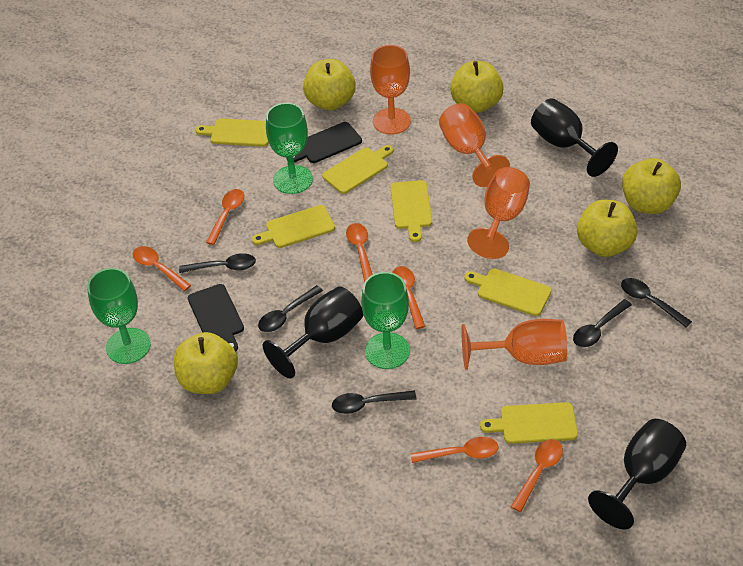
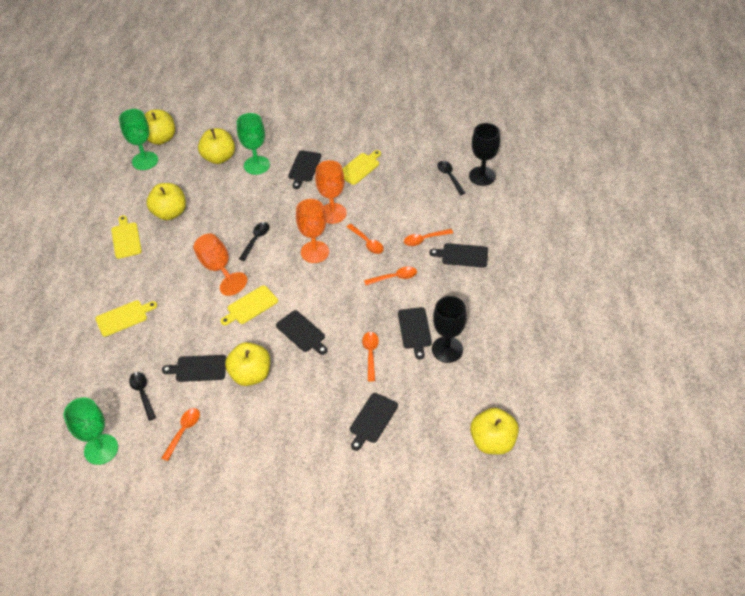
black cutting board: [188,284,244,352] [286,122,362,163] = 2 -> [162,355,226,382] [276,310,327,355] [288,150,321,189] [350,393,398,451] [398,307,432,360] [429,243,488,267] = 6
black goblet: [263,286,363,379] [531,98,618,177] [588,419,686,530] = 3 -> [432,296,467,363] [469,123,500,186] = 2
black spoon: [179,253,256,273] [258,285,323,332] [332,391,417,414] [573,299,632,347] [621,278,692,327] = 5 -> [129,372,156,421] [239,222,269,261] [437,161,465,195] = 3
orange goblet: [370,45,411,135] [439,103,510,187] [461,319,567,370] [467,167,530,259] = 4 -> [193,233,247,296] [296,199,329,263] [315,160,347,224] = 3
orange spoon: [133,246,191,291] [206,189,244,245] [346,223,373,282] [392,266,426,329] [411,437,499,463] [511,439,563,512] = 6 -> [162,408,200,461] [347,224,384,254] [362,332,379,382] [364,267,417,285] [404,229,453,246] = 5
yellow cutting board: [196,118,269,147] [252,205,335,248] [322,145,394,194] [390,180,432,242] [464,268,552,316] [480,402,578,444] = 6 -> [95,300,157,337] [111,215,142,259] [220,285,278,325] [342,150,381,185] = 4

